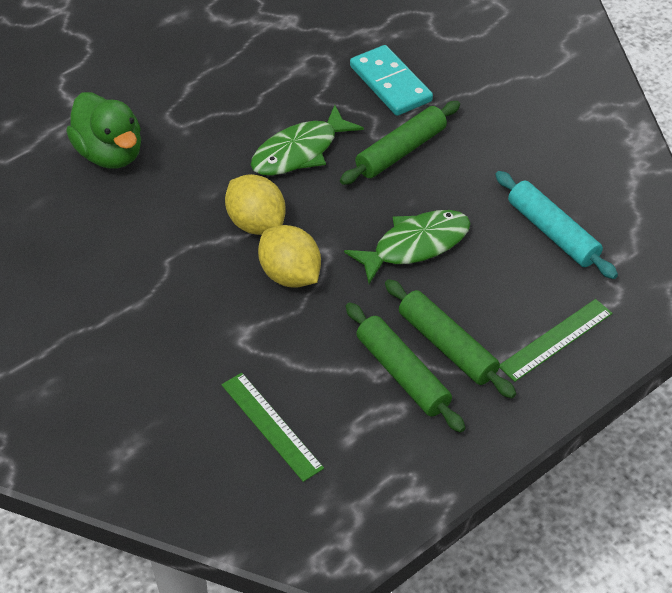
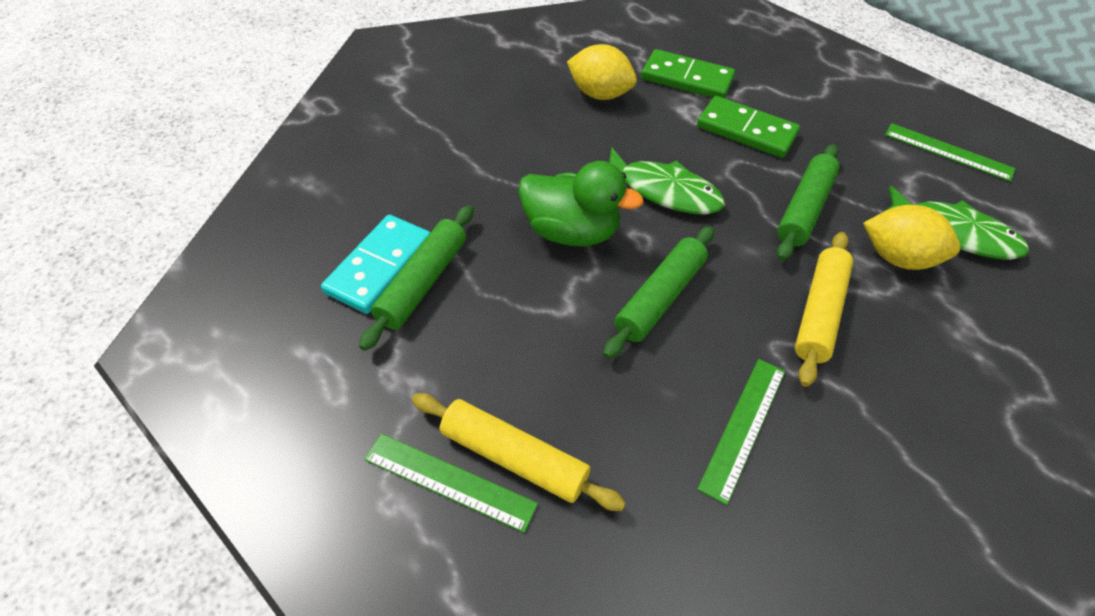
green domino: none = 0 -> [641,49,735,98] [697,96,800,158] = 2
green ruler: [221,373,324,482] [499,299,613,382] = 2 -> [364,433,538,533] [697,359,785,505] [885,123,1015,182] = 3
turquoise rolling pin: [495,171,618,279] = 1 -> none = 0
yellow rolling pin: none = 0 -> [412,393,626,511] [795,232,853,387] = 2

